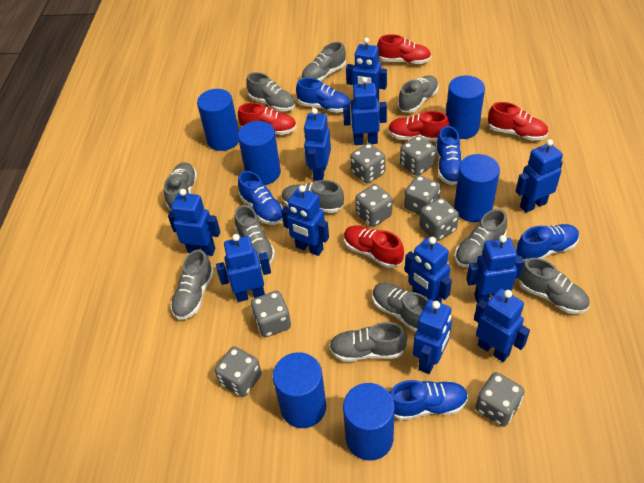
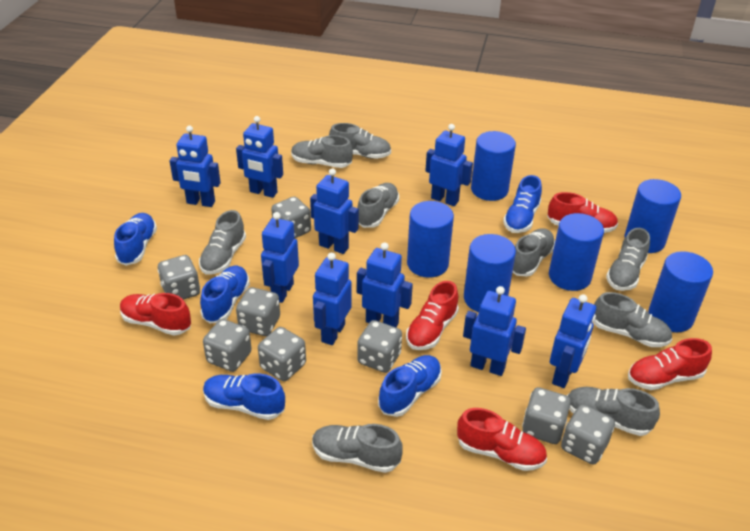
blue robot: [168,189,220,256] [216,234,271,302] [281,185,329,256] [304,108,331,181] [343,77,387,145] [346,38,387,103] [405,237,452,303] [413,299,452,374] [466,235,524,303] [474,289,530,362] [516,139,563,213] = 11 -> [170,126,221,207] [236,116,283,198] [261,212,299,303] [310,168,359,254] [313,252,352,345] [357,242,413,327] [425,124,473,206] [463,286,526,376] [550,294,596,388] = 9
grey shoe: [164,162,197,210] [170,250,214,320] [235,205,275,267] [246,72,295,111] [282,180,344,213] [301,42,346,81] [329,322,407,362] [373,283,429,332] [398,76,439,113] [455,209,507,267] [519,258,590,314] = 11 -> [199,210,246,275] [291,135,353,168] [312,424,403,473] [329,123,391,159] [357,183,399,228] [513,228,555,276] [567,387,660,436] [594,292,672,347] [606,228,650,291] = 9

